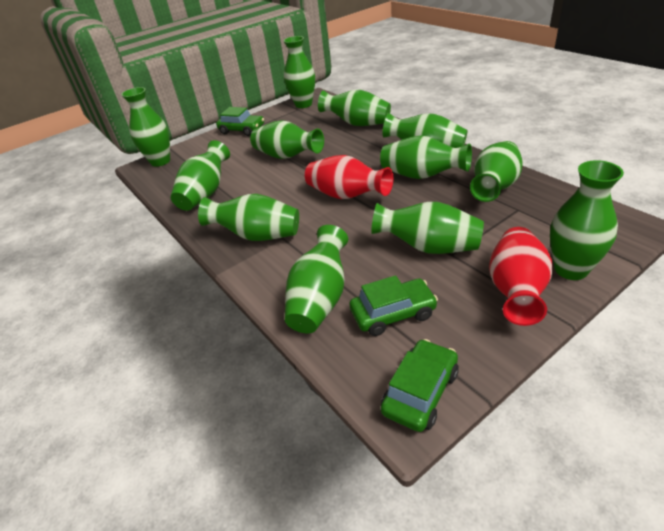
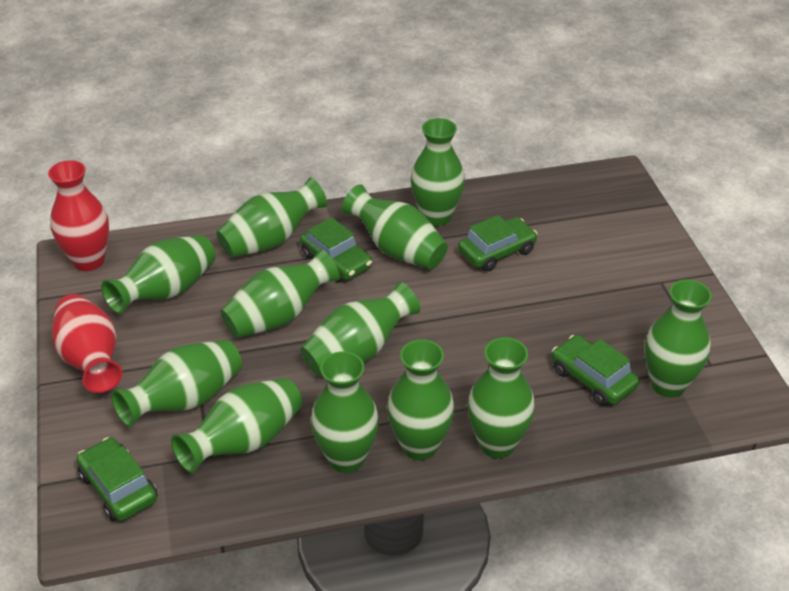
green car: [216,107,264,136] [350,275,438,336] [381,339,459,432] = 3 -> [77,437,158,521] [300,217,372,282] [458,215,537,272] [552,335,639,406] = 4

